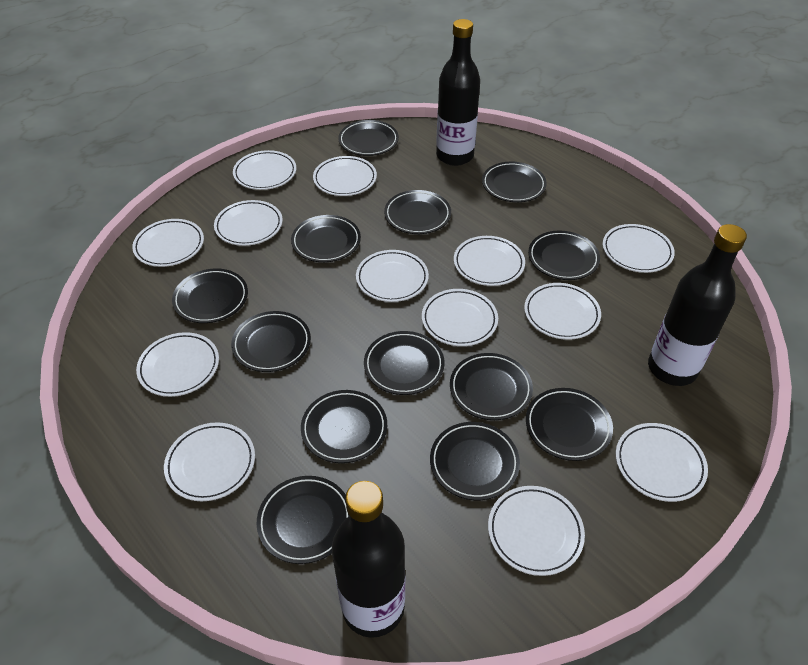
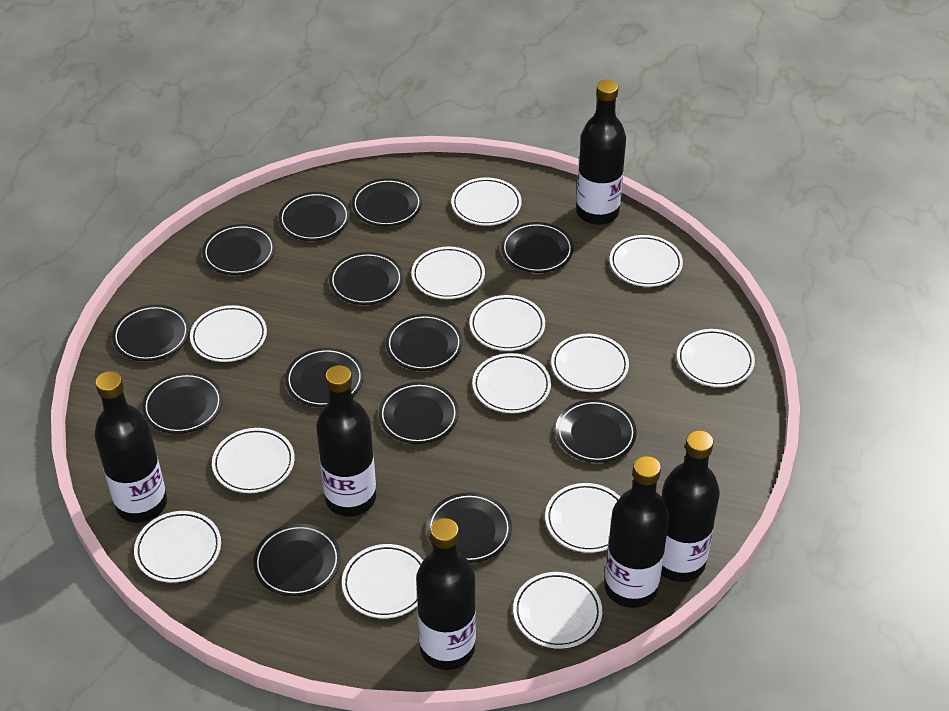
black bottle: [332,481,405,638] [436,19,480,166] [648,224,747,386] = 3 -> [94,371,167,523] [316,365,376,517] [416,518,476,670] [576,80,626,225] [604,456,669,608] [661,430,720,582] = 6

